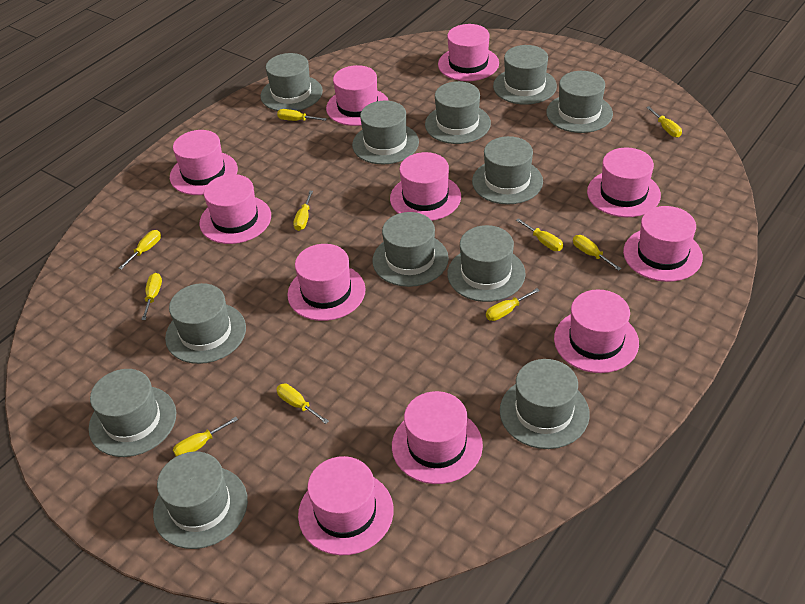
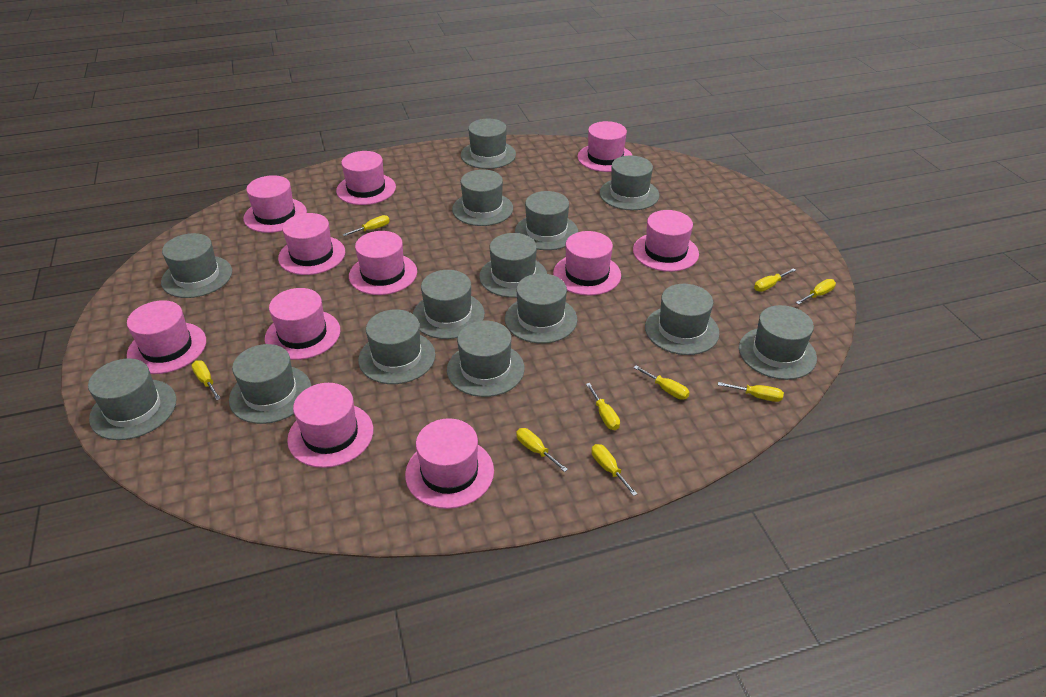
grey hat: [89,369,176,457] [153,452,248,549] [165,283,246,364] [260,53,323,111] [352,101,419,164] [372,212,449,287] [425,81,491,144] [448,225,526,302] [472,136,543,204] [493,45,557,105] [500,359,590,449] [546,71,613,133] = 12 -> [88,358,177,440] [161,233,232,298] [229,344,311,424] [358,309,436,384] [413,270,485,339] [447,321,525,397] [452,169,513,226] [461,119,516,169] [479,233,547,298] [505,273,577,343] [515,191,578,250] [600,155,659,210] [645,284,720,355] [739,305,817,380] = 14
yellow screwdriver: [119,230,161,270] [141,273,162,320] [173,417,238,457] [276,384,329,424] [277,109,327,121] [293,191,313,231] [486,288,540,321] [516,218,563,251] [573,235,622,271] [646,106,682,137] = 10 -> [191,360,221,400] [343,215,390,236] [516,428,568,472] [586,383,620,430] [592,444,637,496] [634,366,690,400] [718,382,784,402] [754,268,796,292] [796,279,836,304] = 9

